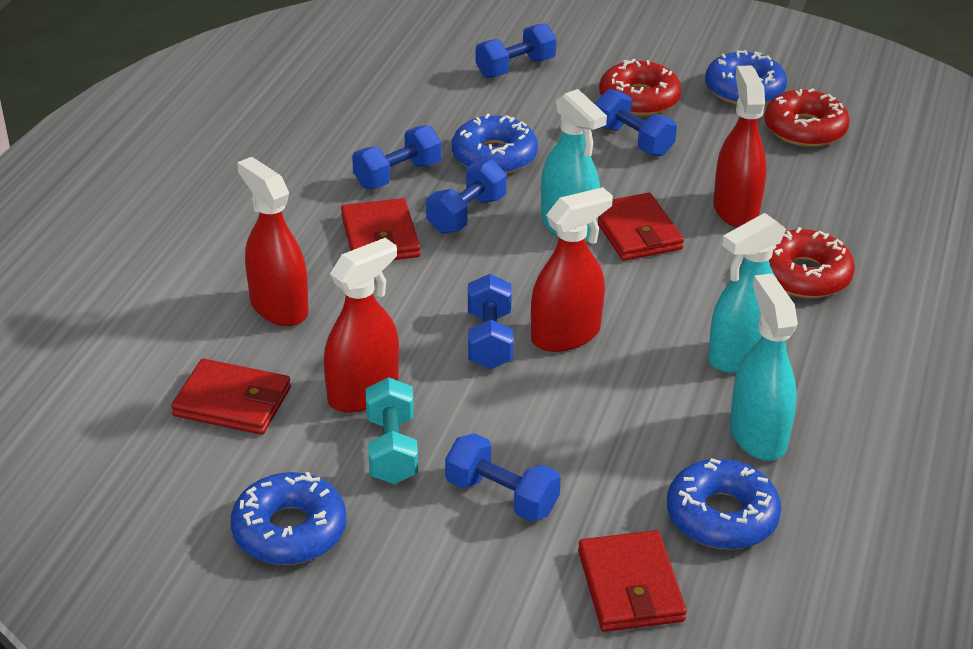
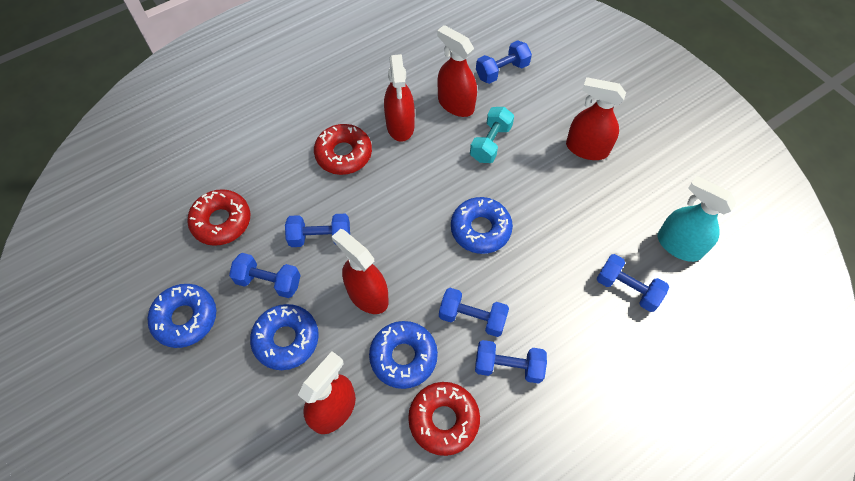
red spray bottle: [237,157,308,326] [324,238,399,413] [531,187,613,352] [713,66,767,227] = 4 -> [298,351,356,434] [332,229,389,314] [384,54,415,142] [437,25,477,117] [566,77,626,160] = 5
red wallet: [171,359,291,435] [341,198,420,260] [578,530,687,632] [598,193,684,261] = 4 -> none = 0
turquoise spray bottle: [541,89,607,242] [708,213,786,373] [730,273,798,461] = 3 -> [658,176,736,262] = 1

